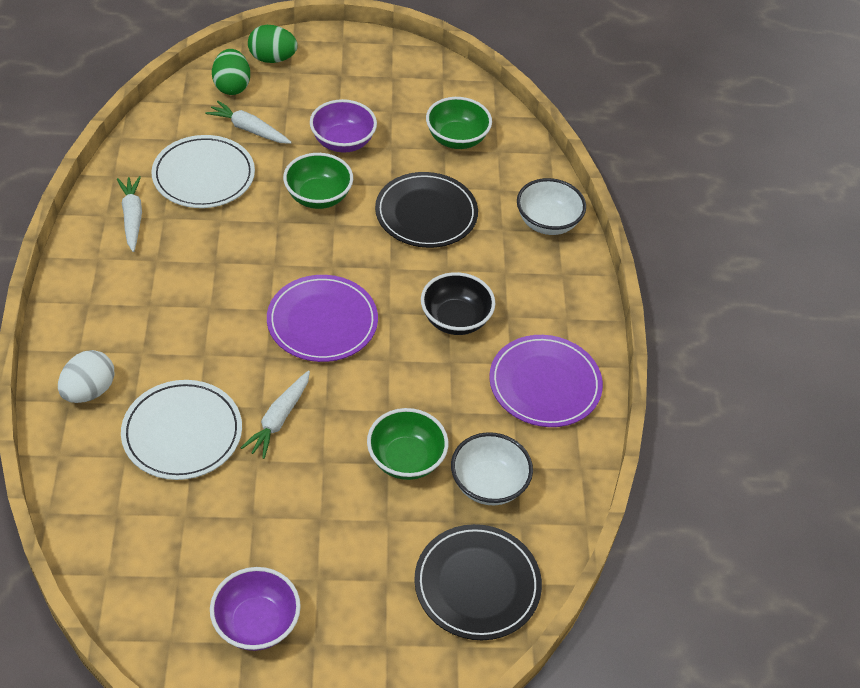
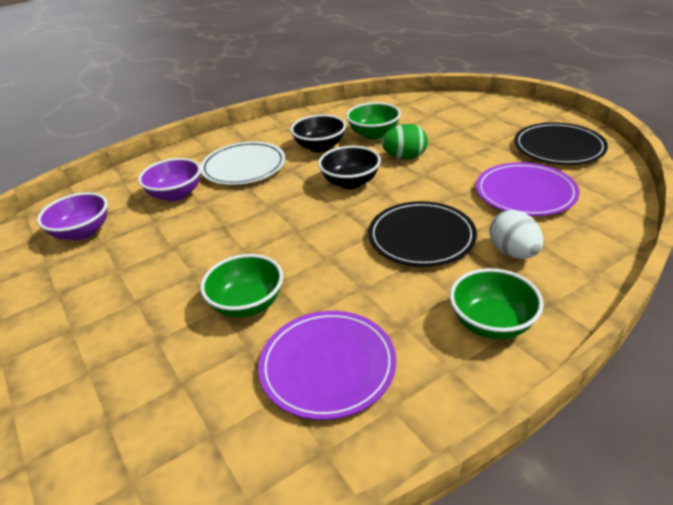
black bowl: [421,272,495,335] = 1 -> [290,114,346,153] [318,146,381,189] = 2
green egg: [212,49,250,95] [248,25,298,63] = 2 -> [381,124,428,159] = 1
white bowl: [451,432,533,505] [517,178,586,235] = 2 -> none = 0
white carrot: [117,176,142,252] [205,101,292,144] [241,371,310,459] = 3 -> none = 0
white plate: [121,380,242,480] [151,135,255,208] = 2 -> [200,142,285,185] = 1

